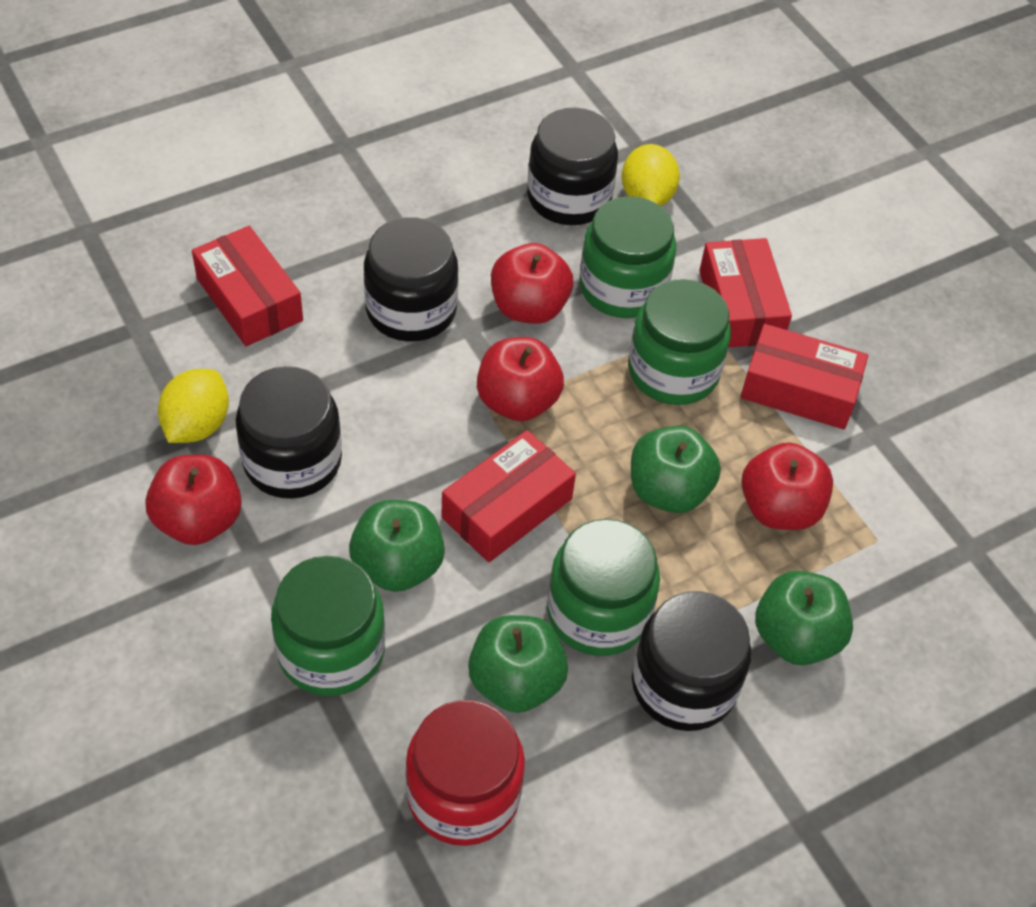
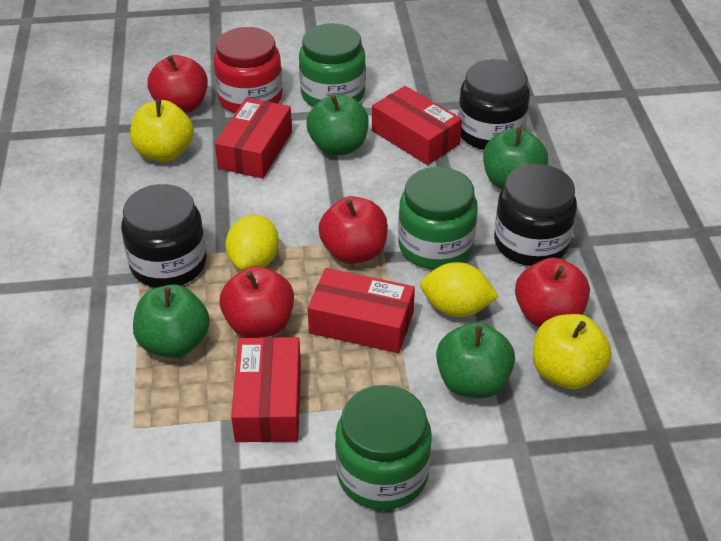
black jar: [236,366,342,499] [364,217,458,342] [527,108,618,225] [632,591,751,731] = 4 -> [121,184,207,288] [458,59,530,150] [494,164,577,266] = 3
green jar: [271,556,385,696] [547,519,660,656] [579,196,676,318] [628,279,731,405] = 4 -> [299,23,366,107] [335,385,432,510] [398,167,478,269] = 3
yellow apple: none = 0 -> [130,99,194,162] [533,314,612,390] = 2

